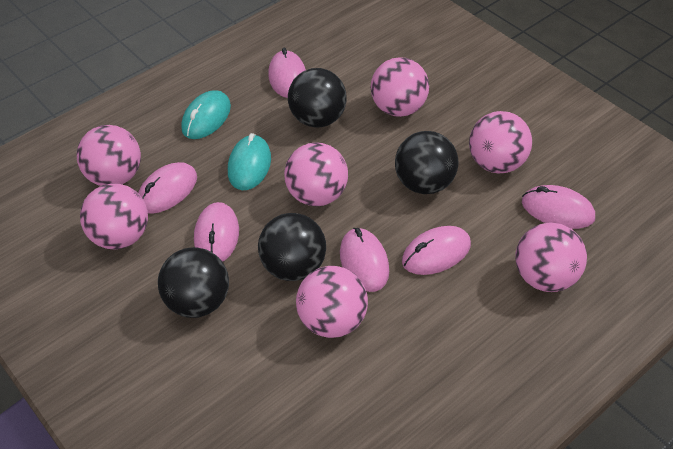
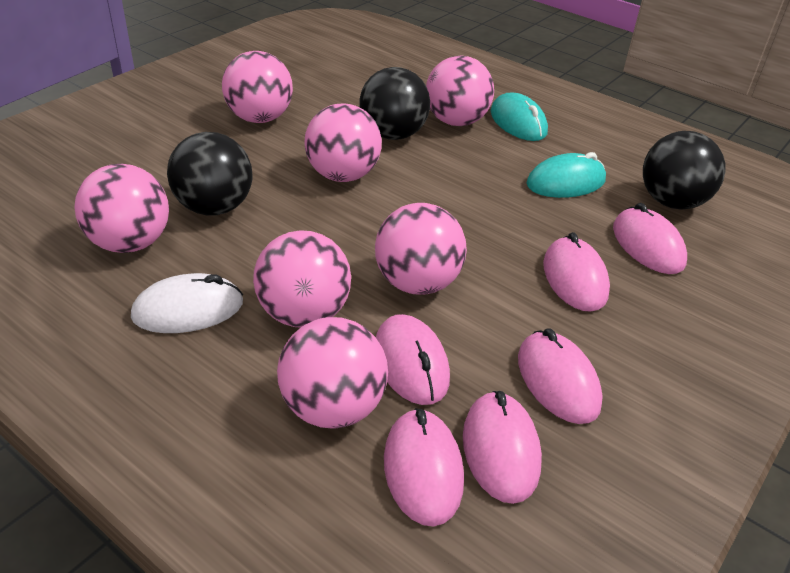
black ball: [158,247,229,318] [258,213,326,281] [288,68,347,128] [395,131,458,194] = 4 -> [167,132,253,216] [359,67,430,140] [643,131,725,210] = 3
white mouse: none = 0 -> [131,273,243,333] = 1

